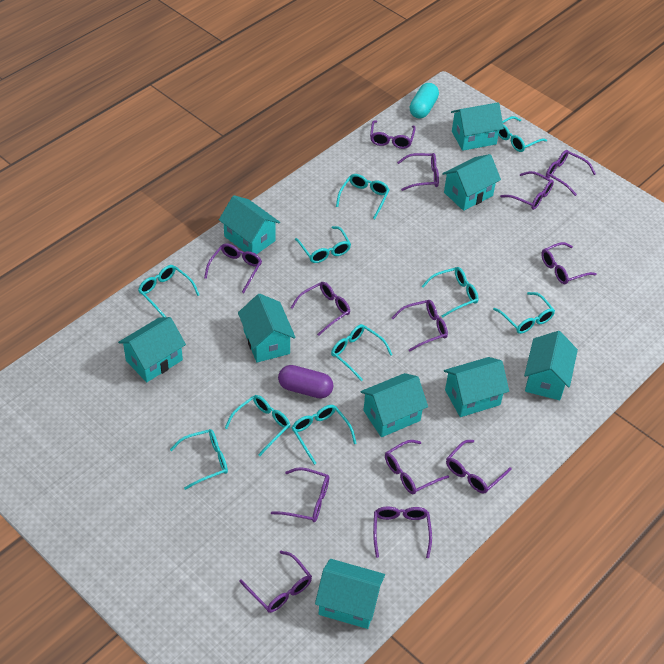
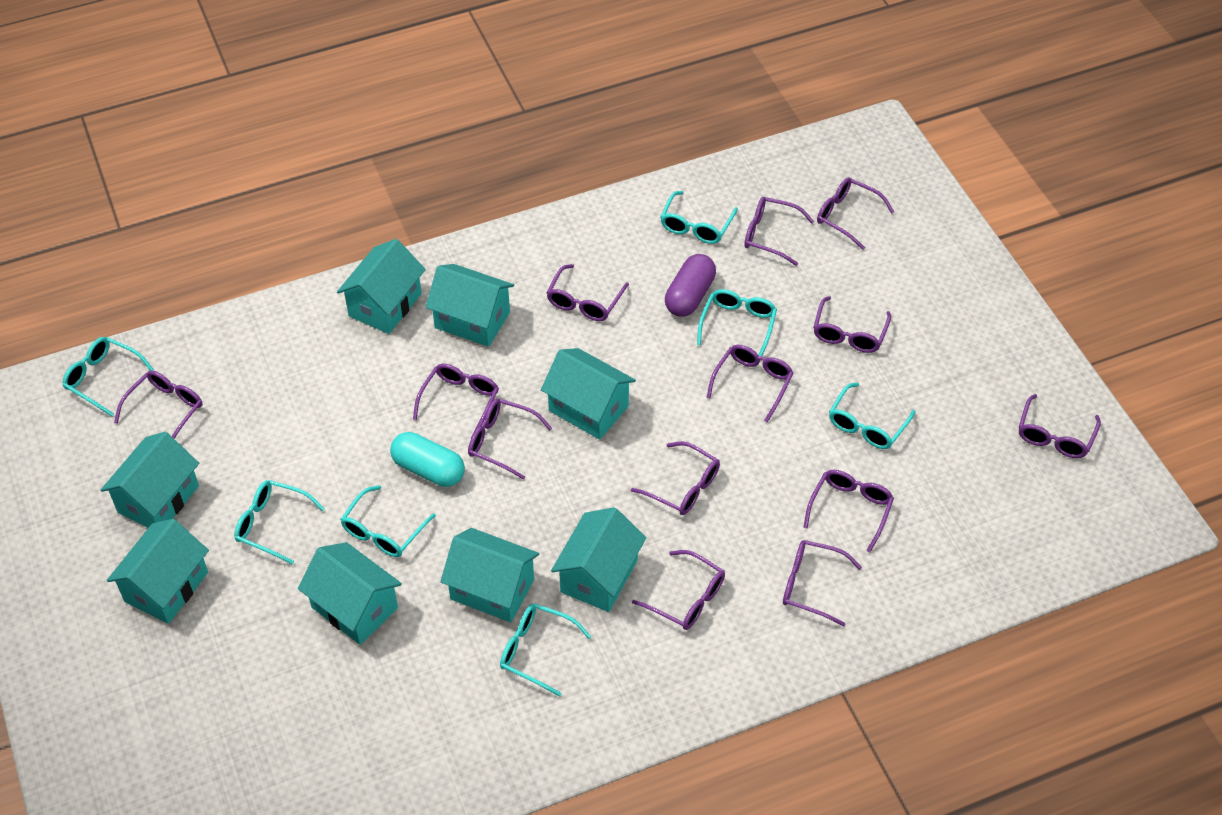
turquoise glasses: [138,265,200,317] [170,429,228,490] [225,395,290,456] [292,405,357,465] [295,226,351,263] [331,324,392,381] [336,174,390,219] [422,267,478,318] [493,292,555,334] [498,116,547,152] = 10 -> [62,337,154,416] [234,480,325,565] [340,485,436,557] [500,603,591,697] [660,191,738,244] [697,289,777,356] [829,383,916,449] = 7
turquoise house: [118,317,186,382] [219,195,280,254] [238,294,296,362] [315,559,385,629] [360,373,428,437] [442,154,501,211] [444,357,509,417] [451,102,504,151] [524,331,578,400] = 9 -> [100,432,199,528] [107,519,209,624] [298,542,402,645] [337,239,426,334] [426,264,514,347] [440,528,539,622] [541,348,636,440] [551,507,646,612] = 8

